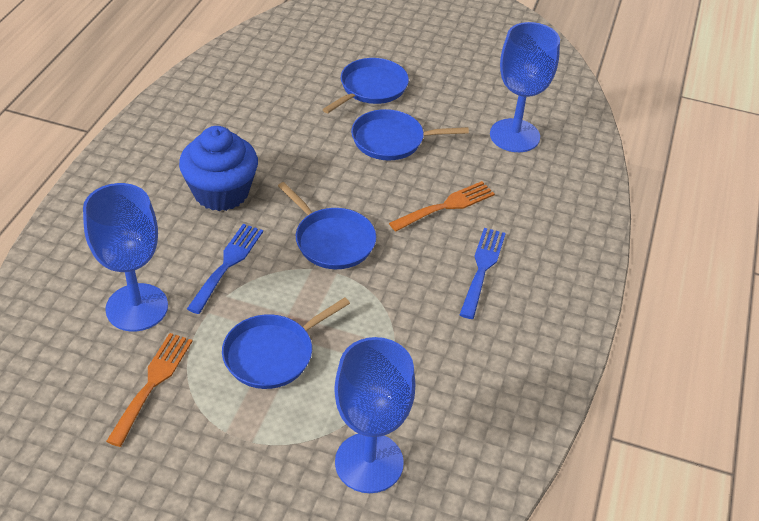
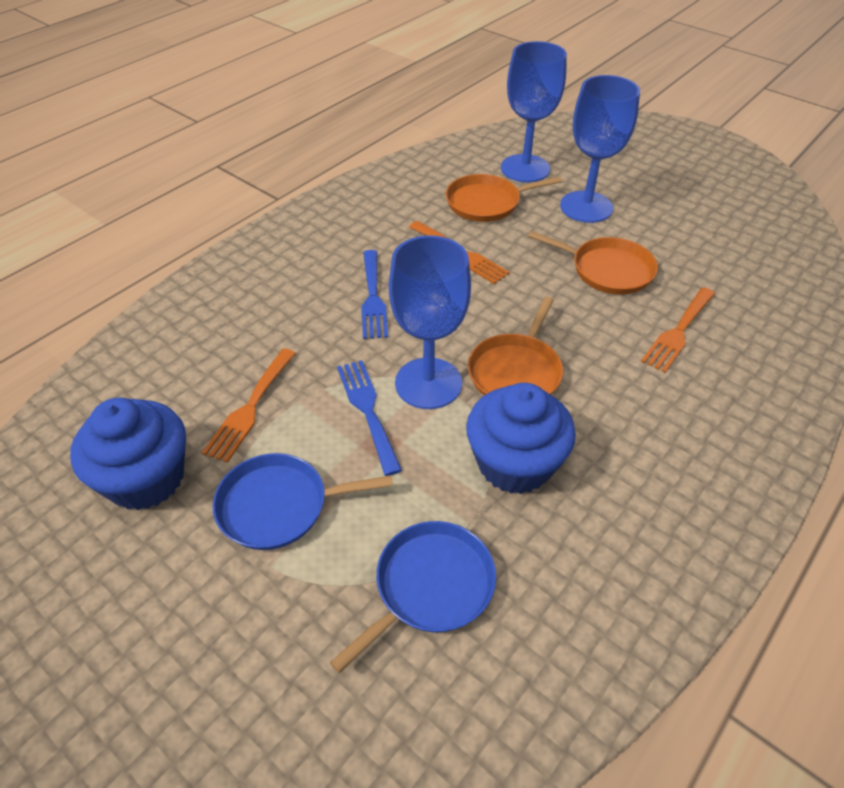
blue cupcake: [179,126,258,211] = 1 -> [70,397,186,510] [466,383,576,494] = 2
blue pan: [222,297,350,389] [278,182,376,269] [323,58,409,113] [351,109,469,160] = 4 -> [213,453,393,550] [330,521,496,673] = 2
orange fork: [106,333,192,447] [389,181,495,232] = 2 -> [202,348,296,463] [409,221,510,284] [641,287,715,373] = 3
orange pan: none = 0 -> [446,174,562,222] [468,297,563,395] [528,231,658,294] = 3

